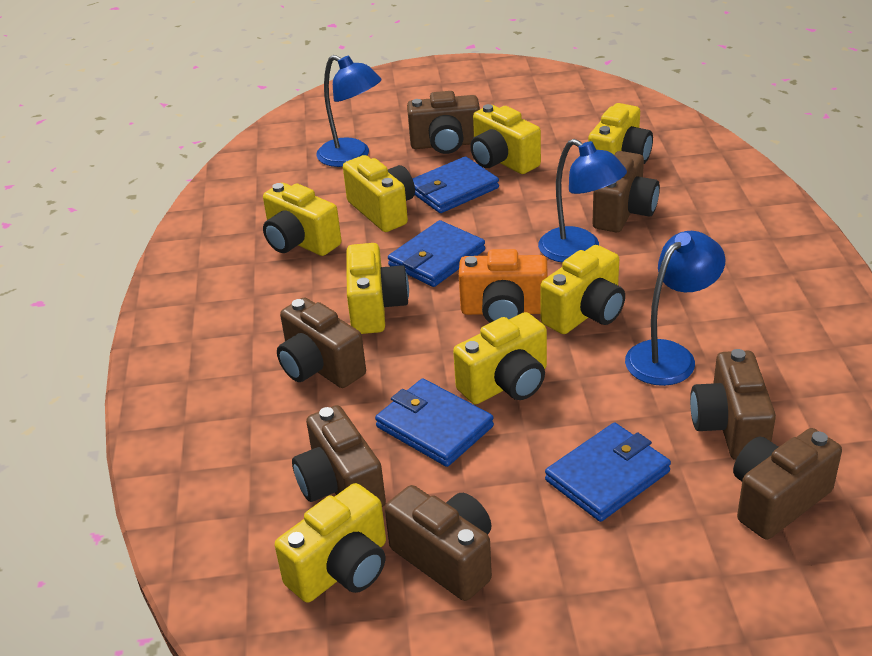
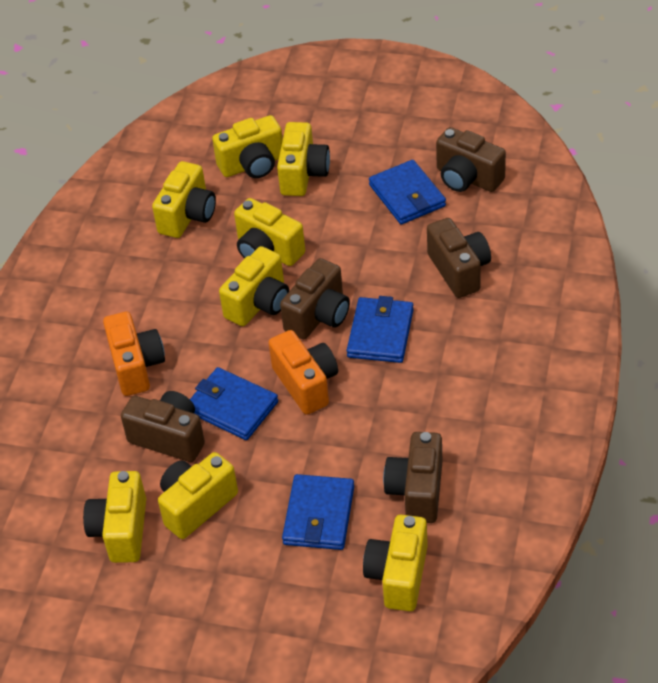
blue lamp: [316,55,382,167] [538,139,627,263] [625,231,725,386] = 3 -> none = 0
brown camera: [277,297,366,388] [292,405,386,507] [385,485,492,601] [407,91,480,154] [592,151,660,232] [690,349,776,460] [733,428,842,539] = 7 -> [121,391,205,462] [280,258,350,339] [383,432,443,523] [427,218,491,298] [436,127,506,192] = 5
orange camera: [459,249,548,323] = 1 -> [103,312,165,396] [269,330,338,415] = 2

